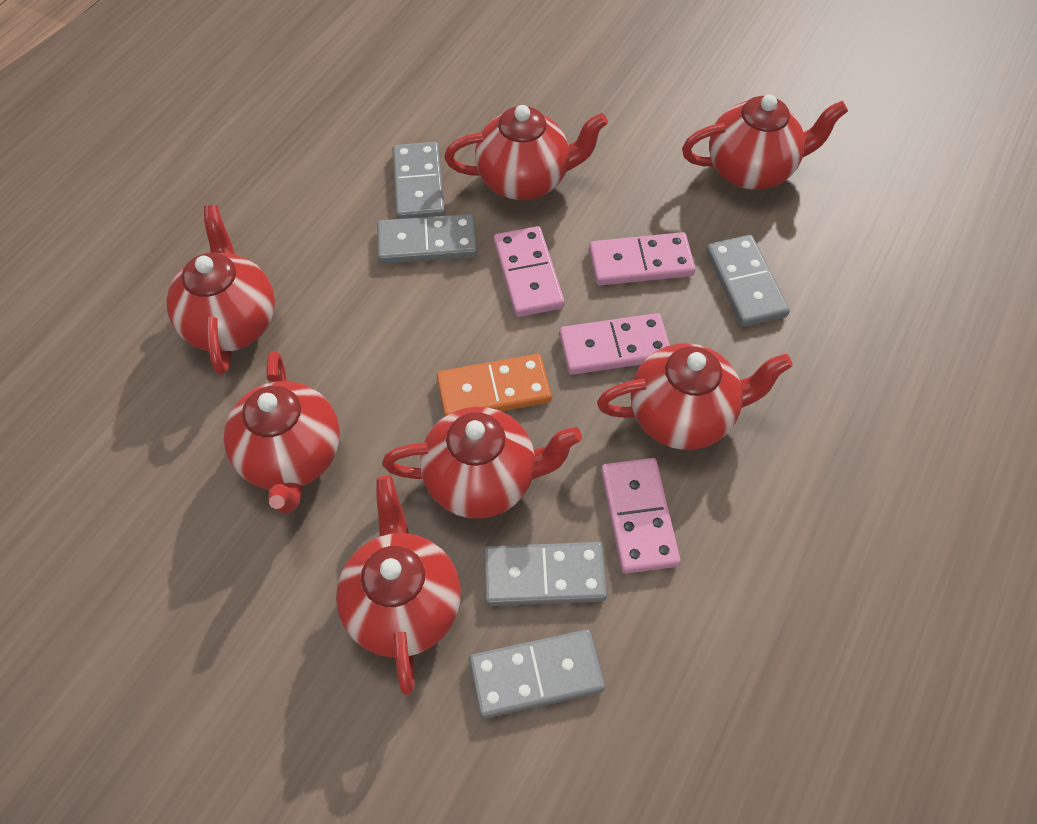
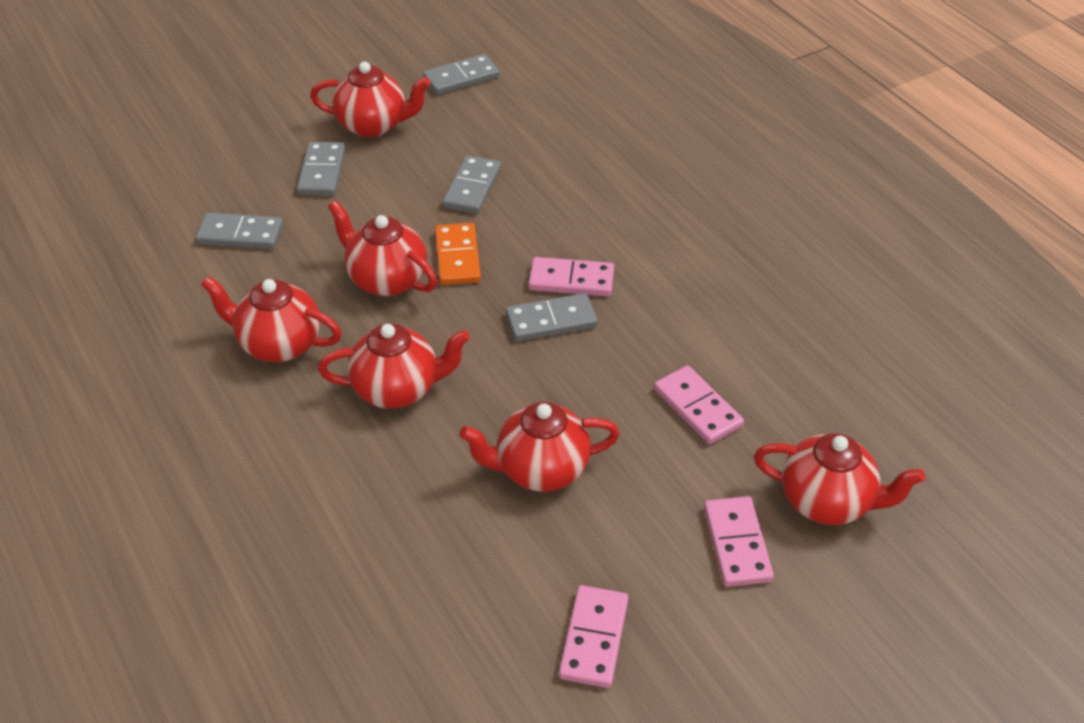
red teapot: [166,205,275,375] [224,351,340,513] [336,476,461,695] [382,407,582,519] [444,105,608,200] [597,343,793,450] [682,95,848,190] = 7 -> [201,276,342,362] [310,61,431,138] [318,323,470,409] [328,200,437,296] [459,402,620,492] [754,433,925,525] = 6

